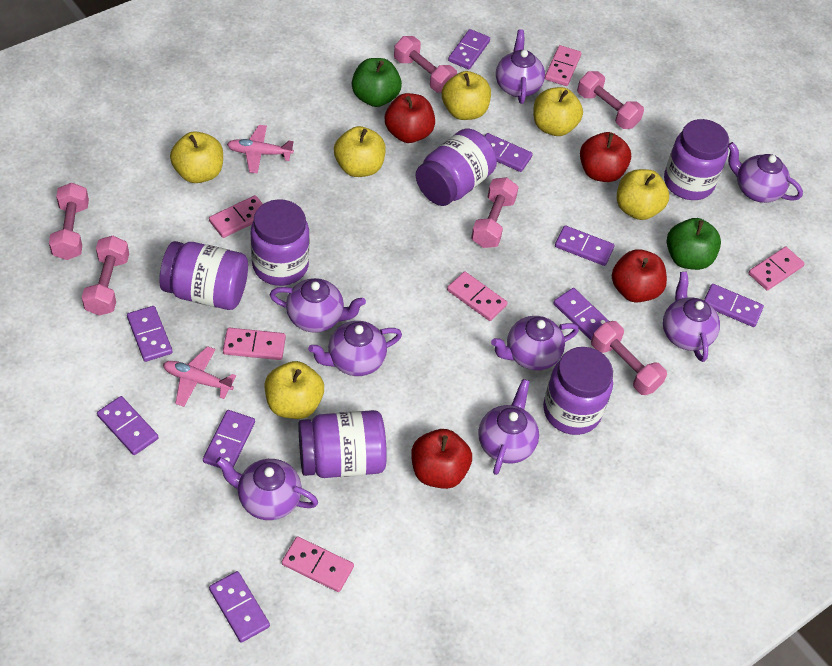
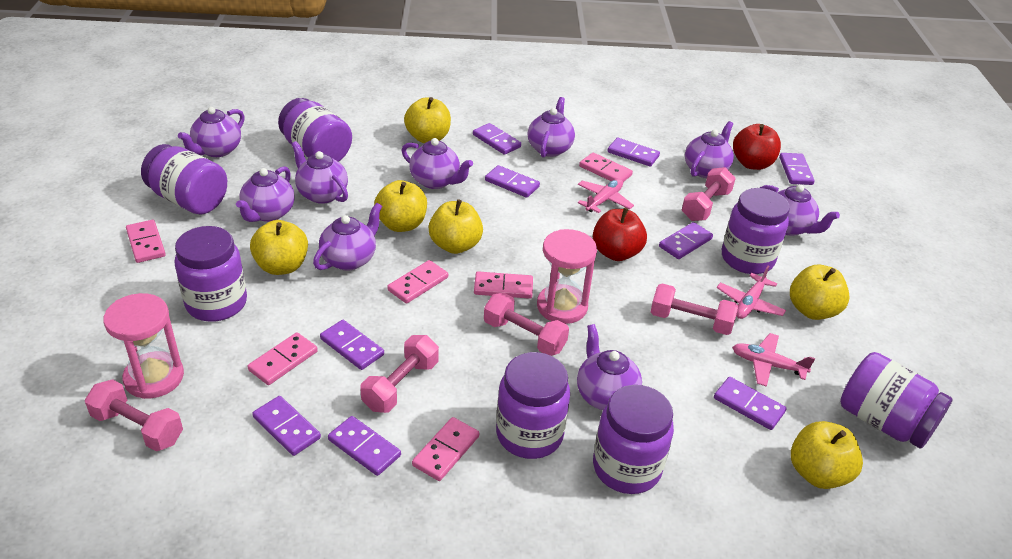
green apple: [352,58,402,107] [667,218,721,270] = 2 -> none = 0
pink dumbbell: [49,183,89,260] [82,236,129,316] [394,36,457,93] [471,177,519,248] [577,71,644,129] [591,321,667,395] = 6 -> [85,379,183,451] [360,335,439,413] [484,293,569,356] [650,283,738,335] [682,167,736,221] = 5
pink hourglass: none = 0 -> [103,293,184,399] [537,229,597,324] = 2
pink plane: [163,346,236,407] [227,125,294,173] = 2 -> [578,179,634,213] [717,266,786,319] [732,333,815,387] = 3
purple jar: [159,241,248,310] [251,199,310,286] [298,410,387,478] [416,128,497,206] [543,347,613,435] [664,119,729,200] = 6 -> [141,144,227,215] [175,226,247,322] [278,98,352,162] [496,352,570,459] [593,385,674,494] [722,188,790,274] [840,352,953,449] = 7
purple teapot: [216,457,318,520] [270,278,366,333] [308,321,402,376] [478,379,539,475] [491,316,579,370] [496,29,545,104] [663,272,720,362] [728,142,803,203] = 8 -> [178,107,245,157] [236,166,294,222] [291,141,348,204] [313,203,382,271] [402,138,473,189] [528,97,575,158] [577,324,642,410] [685,121,734,178] [760,184,840,236] = 9
red apple: [385,93,435,143] [411,429,472,489] [580,132,631,182] [612,249,667,303] = 4 -> [593,207,647,261] [733,124,781,170] = 2

